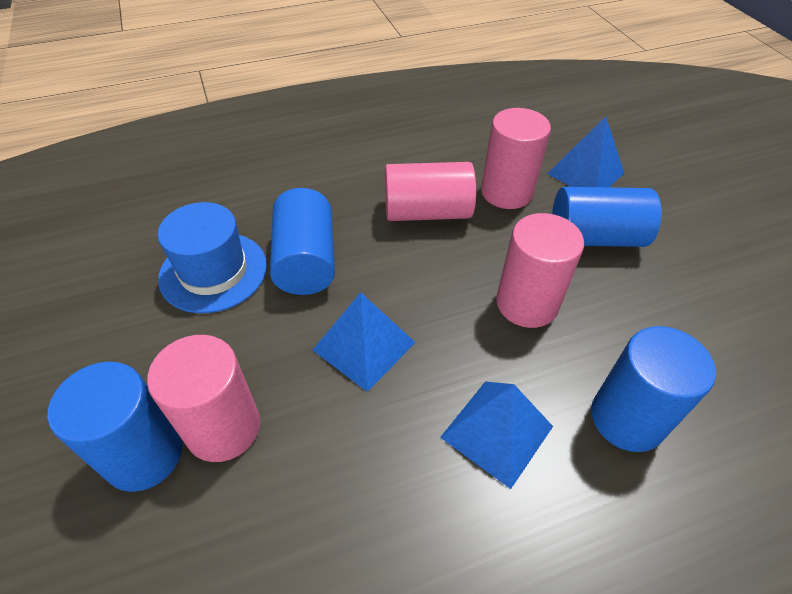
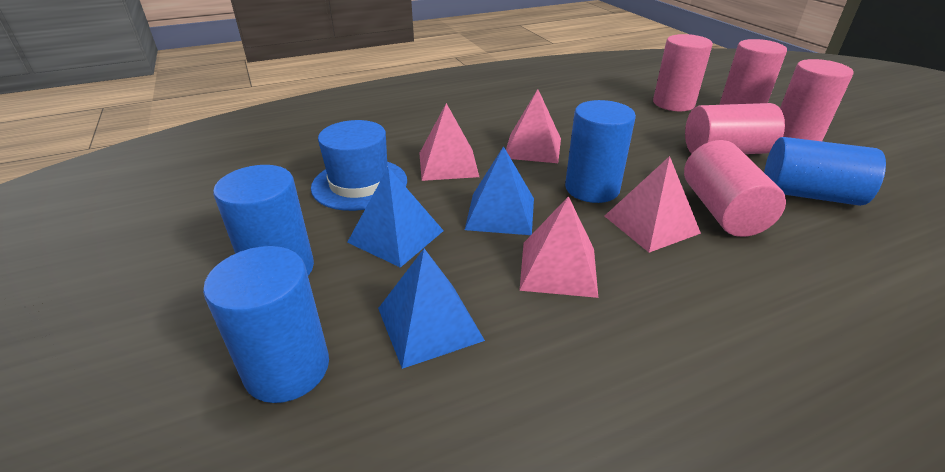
pink cylinder: [147,335,260,462] [385,162,476,221] [481,108,551,209] [496,213,584,328] = 4 -> [653,34,713,111] [684,140,786,237] [685,103,785,154] [719,39,787,105] [780,59,853,141] = 5
pink pyramid: none = 0 -> [419,103,479,181] [506,89,561,163] [519,196,598,298] [605,156,701,253] = 4

